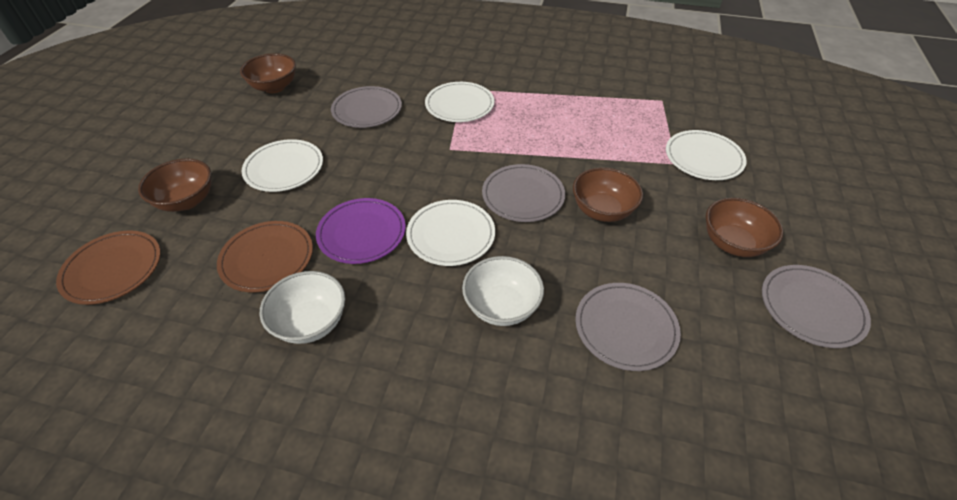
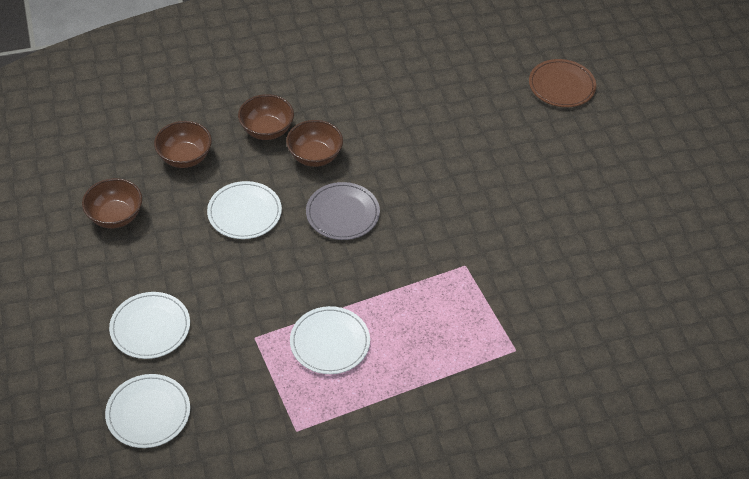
brown plate: [56,230,160,305] [217,221,313,292] = 2 -> [529,59,596,107] = 1
grey plate: [331,86,402,128] [482,164,565,222] [575,283,681,371] [762,265,871,348] = 4 -> [306,182,380,240] = 1
purple plate: [316,198,406,264] = 1 -> none = 0
white bowl: [260,271,345,344] [462,256,544,326] = 2 -> none = 0

